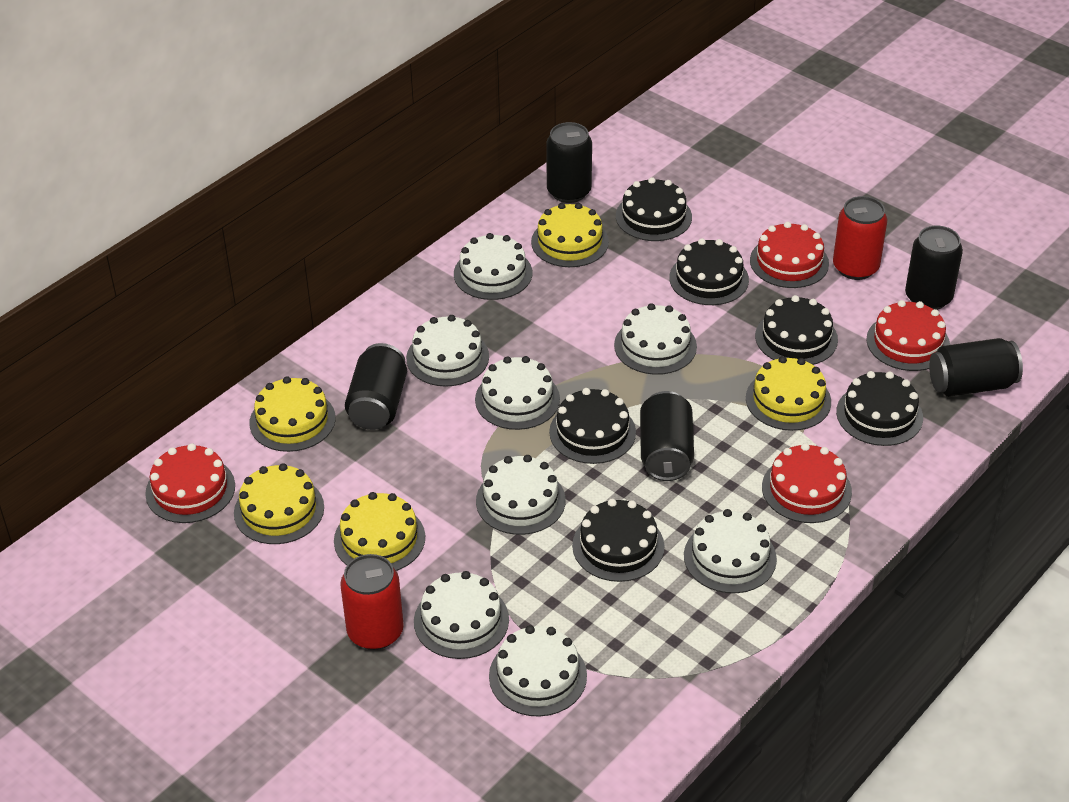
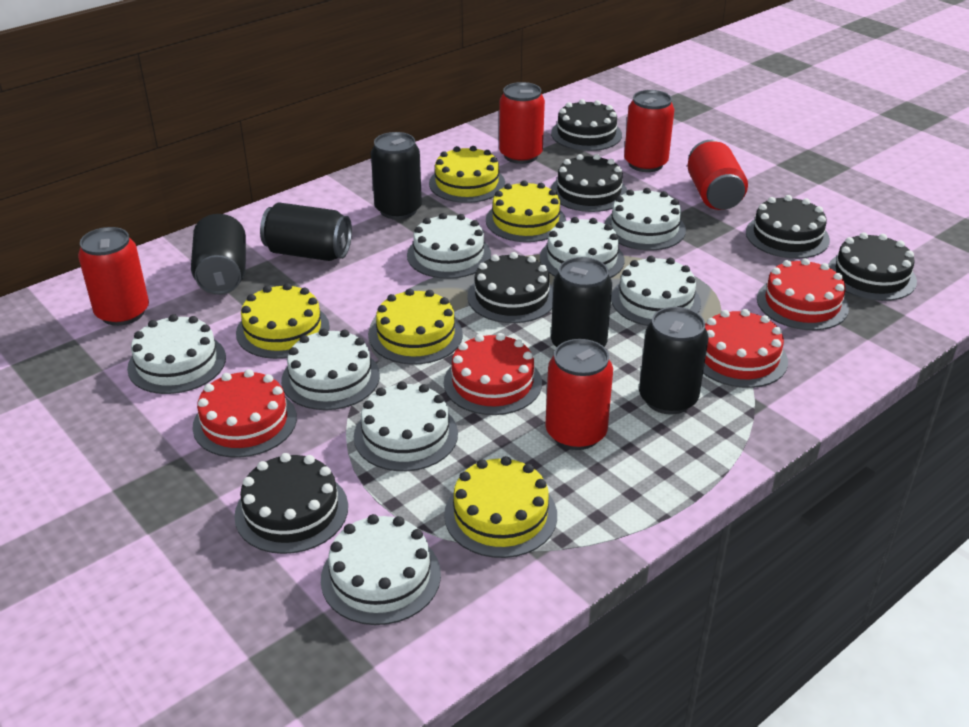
red can: [340,554,404,650] [833,196,887,280] = 2 -> [78,227,149,326] [499,82,545,164] [545,339,613,450] [624,90,674,172] [687,140,748,210] = 5

